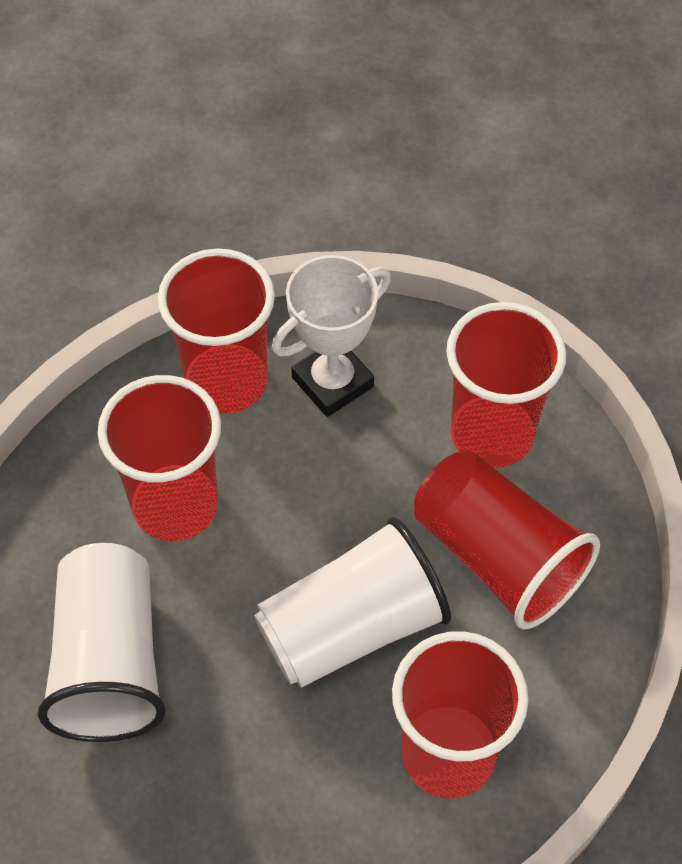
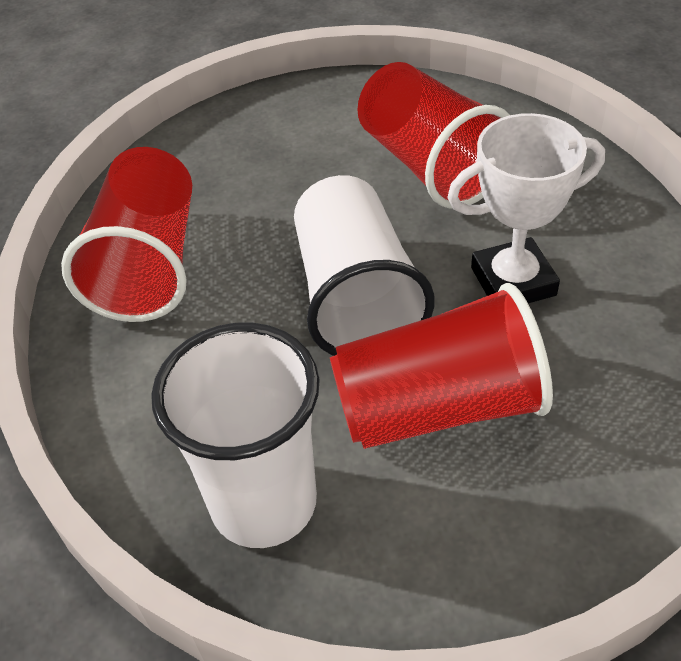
red cup: [98,375,221,541] [158,249,275,414] [392,631,528,798] [414,451,600,629] [446,302,566,468] = 5 -> [61,147,192,322] [330,283,553,449] [357,62,509,209] = 3

